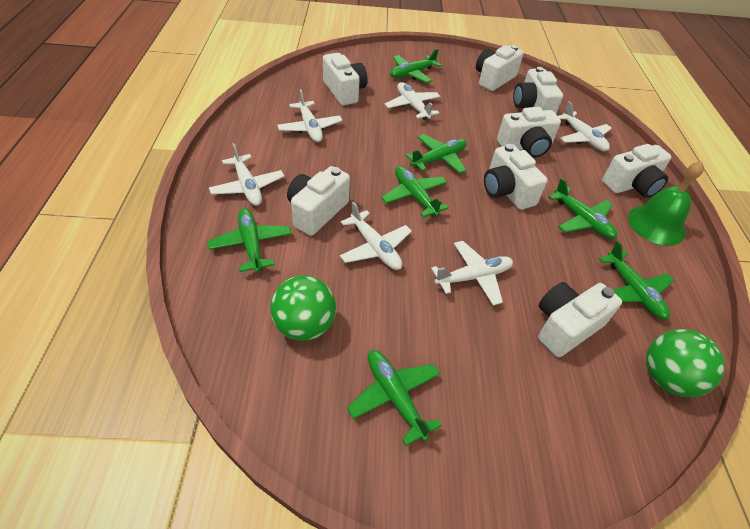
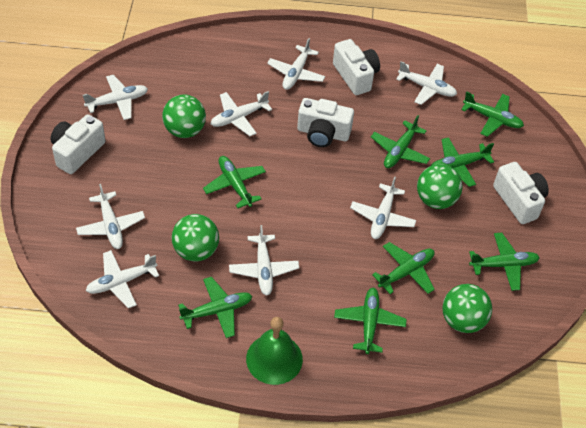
green ball: [270,276,336,341] [646,329,725,397] = 2 -> [162,94,206,138] [172,214,219,261] [417,164,463,209] [442,284,492,333] = 4
green plane: [207,208,292,273] [347,350,442,446] [381,166,449,217] [390,48,442,83] [405,134,467,174] [548,178,617,239] [599,241,674,320] = 7 -> [178,277,252,338] [203,156,266,208] [334,288,407,354] [371,115,430,168] [372,242,435,294] [431,137,494,187] [461,91,524,137] [469,233,540,291] = 8
white camera: [287,166,350,236] [323,53,368,106] [476,45,524,91] [484,144,548,210] [497,107,561,158] [513,67,563,114] [538,282,622,357] [602,144,671,198] = 8 -> [50,114,106,174] [297,98,354,147] [333,39,380,95] [493,162,549,224] = 4
white plane: [209,143,284,206] [277,89,342,142] [340,202,412,270] [385,82,441,120] [431,241,513,306] [558,101,612,151] = 6 -> [76,184,145,249] [83,75,148,120] [86,250,159,308] [211,91,272,136] [229,225,299,295] [267,38,325,90] [350,176,416,239] [396,61,457,105] = 8

